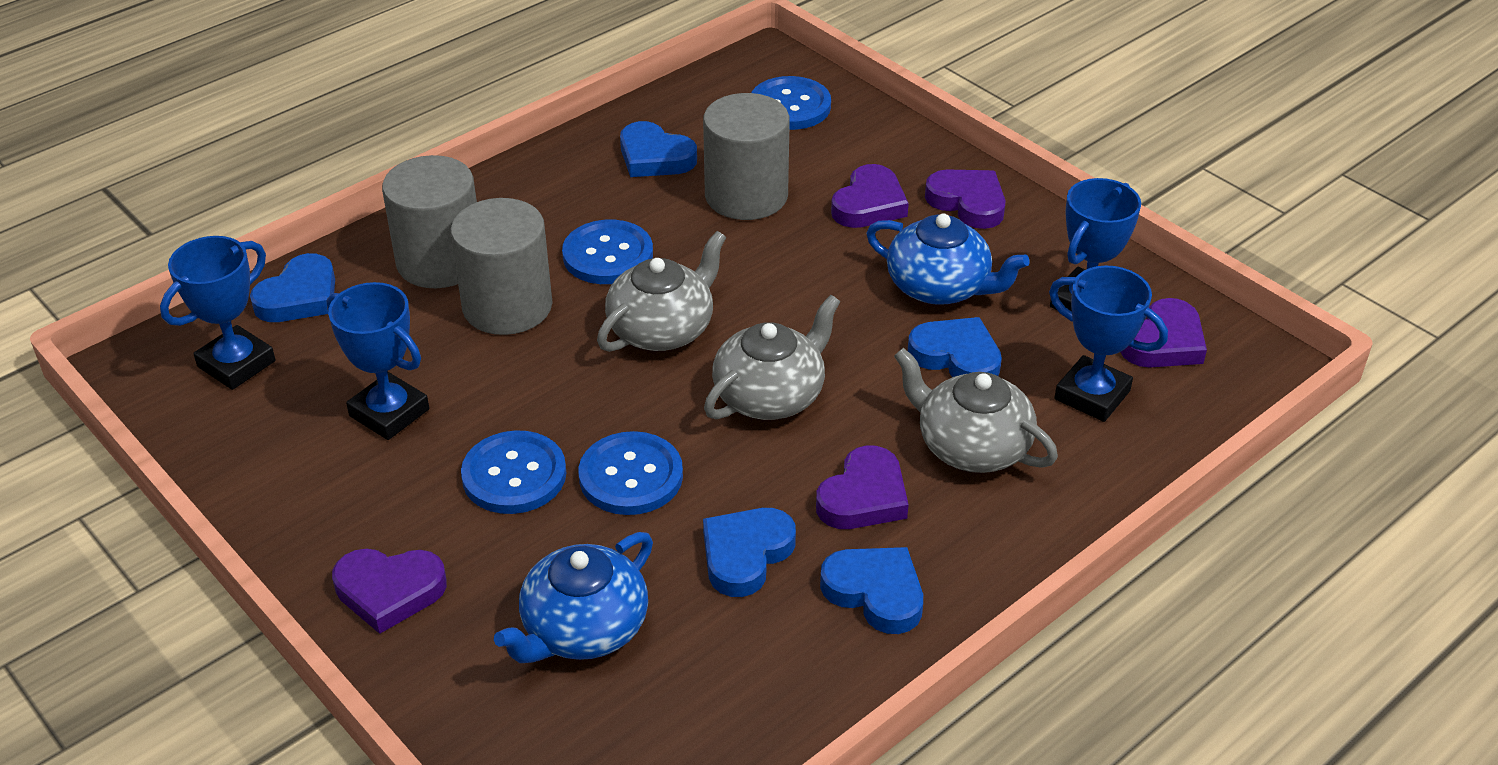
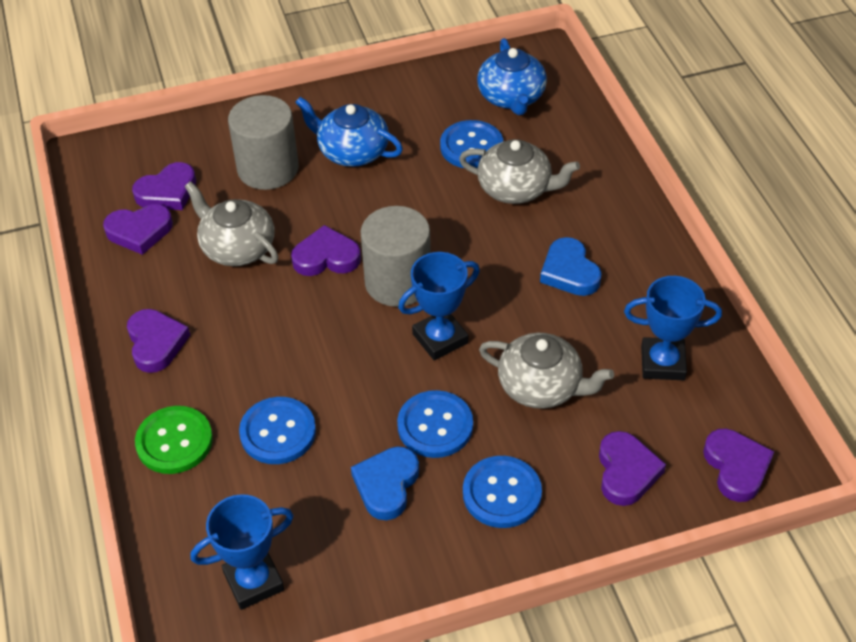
blue heart: [250,253,335,322] [620,121,697,177] [703,508,796,597] [820,547,923,634] [908,317,1002,377] = 5 -> [351,446,419,520] [540,237,602,296] = 2
blue trophy: [160,236,276,390] [327,282,429,440] [1049,265,1168,422] [1050,178,1141,312] = 4 -> [191,494,294,610] [398,252,480,360] [624,276,722,380] = 3
green button: none = 0 -> [135,406,213,474] = 1
grey cylinder: [382,155,477,288] [450,198,553,335] [703,93,790,220] = 3 -> [228,95,299,190] [360,206,431,307] = 2
purple heart: [332,548,447,634] [816,445,909,529] [831,164,909,228] [925,169,1006,229] [1121,298,1207,368] = 5 -> [103,204,173,255] [127,309,190,373] [132,162,196,210] [291,225,361,276] [599,431,666,506] [703,429,774,502] = 6

